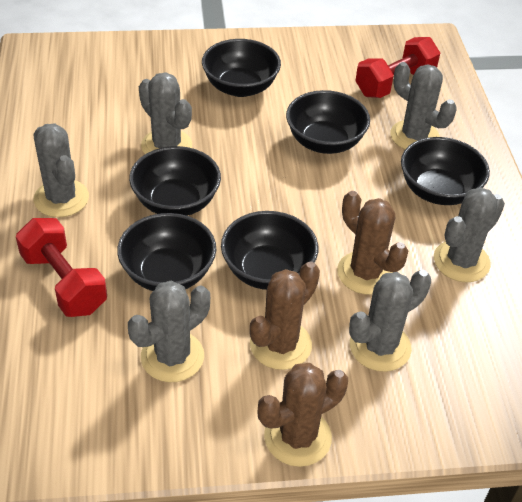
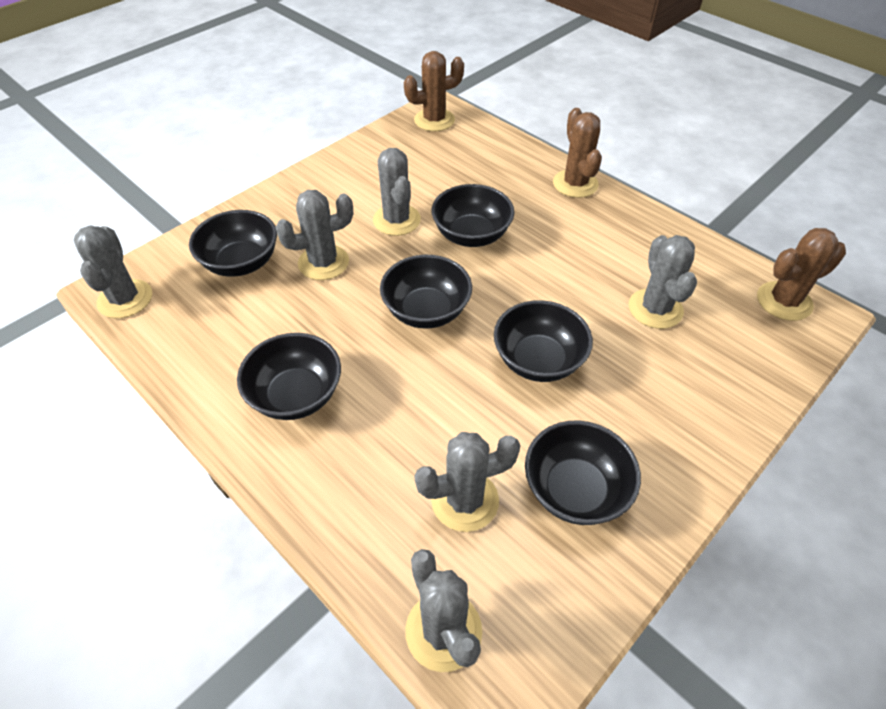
red dumbbell: [16,218,107,317] [355,37,440,98] = 2 -> none = 0

